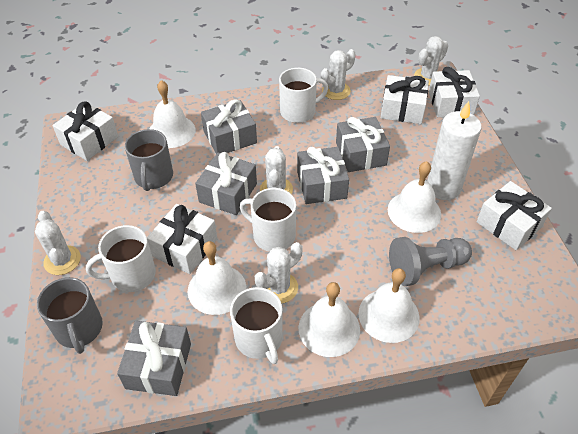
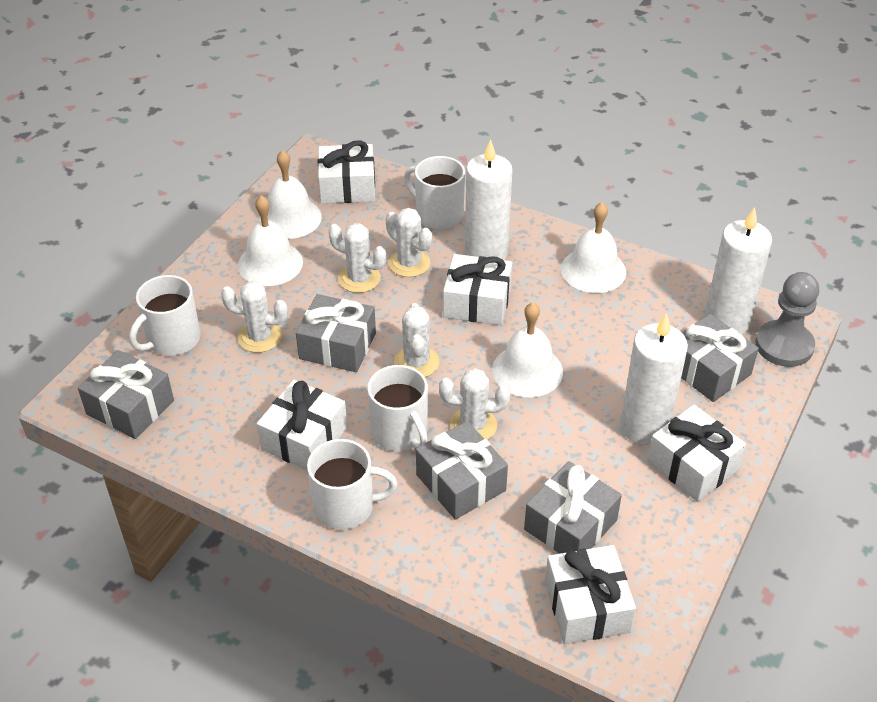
grey mug: [37,277,103,354] [125,129,173,191] = 2 -> none = 0
white bell: [150,80,196,148] [188,241,246,315] [299,282,360,357] [358,268,420,343] [388,161,441,233] = 5 -> [238,195,303,286] [259,150,322,239] [492,302,563,397] [561,202,626,293] = 4
white candle: [427,101,482,200] = 1 -> [465,139,513,260] [620,313,688,445] [704,207,772,334] = 3

